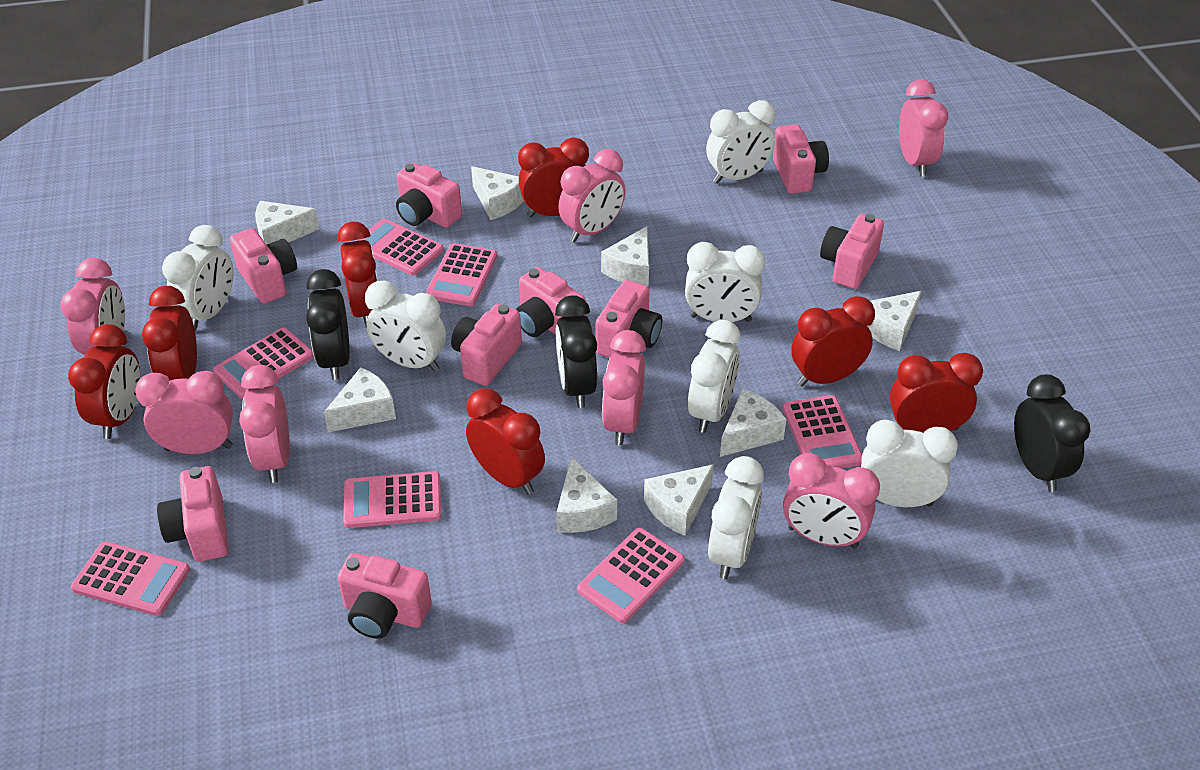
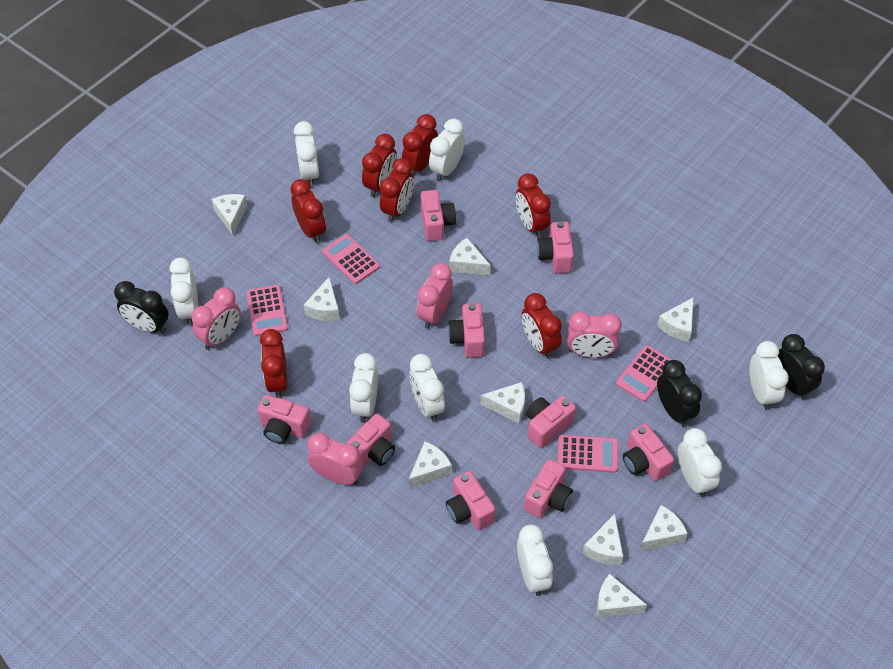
pink calculator: [71,541,190,616] [213,328,314,399] [343,471,442,528] [356,219,444,276] [426,243,497,306] [577,527,685,623] [783,395,862,468] = 7 -> [246,285,288,336] [322,234,380,284] [558,435,618,473] [616,345,672,402] = 4
pink clock: [60,258,125,355] [135,371,233,454] [239,365,290,483] [558,149,626,242] [602,330,646,445] [783,453,880,548] [899,79,948,177] = 7 -> [191,287,241,350] [308,433,363,485] [417,263,453,329] [567,312,621,358] = 4
white cheese: [255,201,320,245] [324,367,396,432] [471,166,524,220] [557,457,617,533] [601,226,649,286] [644,464,714,536] [720,389,787,457] [868,291,922,351] = 8 -> [212,194,247,236] [304,277,340,321] [409,441,452,488] [449,238,490,276] [480,382,525,423] [583,514,623,565] [596,574,647,618] [640,505,688,551] [657,297,694,342] = 9
white clock: [162,225,233,331] [365,280,446,372] [685,242,765,322] [688,320,740,433] [706,100,775,184] [708,456,764,579] [861,420,958,507] = 7 -> [170,257,199,325] [294,121,319,186] [349,353,378,423] [409,354,445,422] [429,119,465,181] [517,524,553,596] [678,428,722,497] [750,341,789,410] = 8

